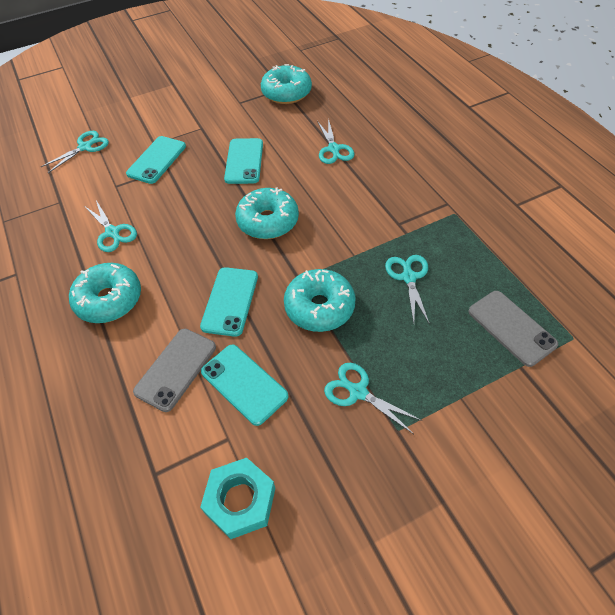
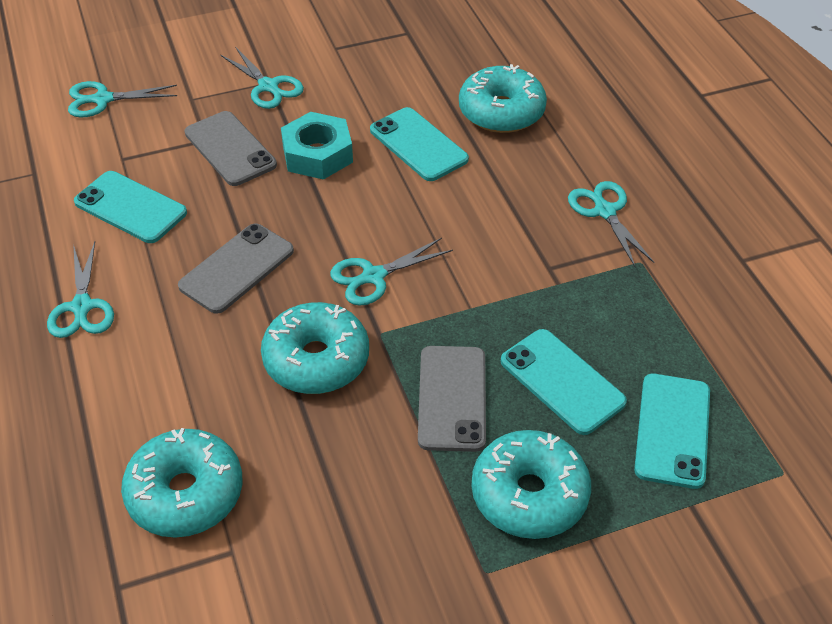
grey phone: [133,329,216,412] [468,291,558,367] = 2 -> [178,224,294,314] [185,111,277,186] [418,346,486,452] = 3

